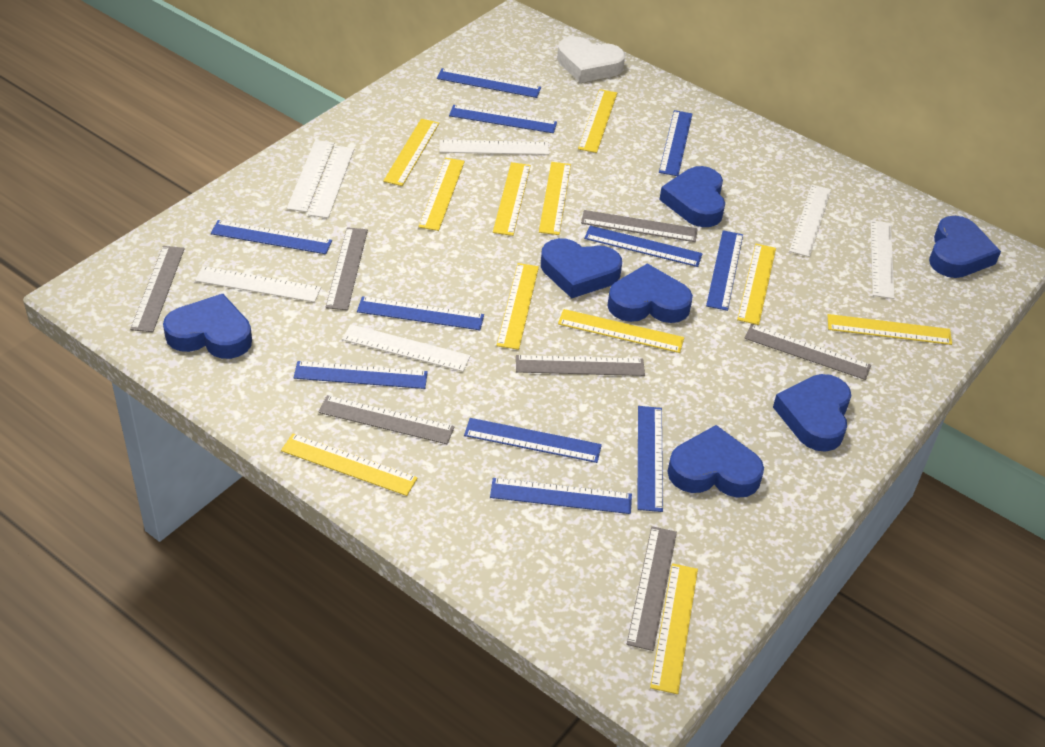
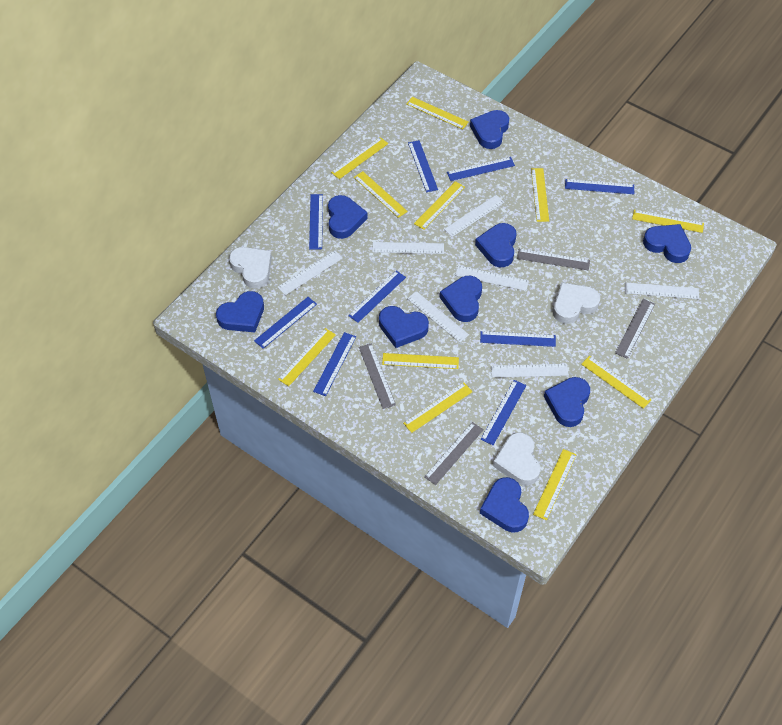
blue heart: [163,294,252,359] [541,238,622,298] [607,263,693,323] [659,166,725,227] [667,425,764,498] [773,374,851,452] [929,216,1001,278] = 7 -> [216,291,264,332] [328,195,368,239] [379,306,429,348] [440,276,482,322] [470,110,509,149] [475,223,517,267] [480,477,529,532] [544,377,590,427] [643,224,691,263] = 9
blue ruler: [211,220,332,254] [294,361,428,389] [357,296,484,330] [437,68,541,98] [449,105,557,133] [464,418,602,463] [490,478,632,514] [584,226,703,267] [637,406,663,512] [659,110,692,176] [706,230,743,311] = 11 -> [254,297,317,349] [309,194,323,250] [313,332,356,396] [348,270,406,323] [408,140,438,192] [447,157,515,181] [480,331,556,347] [481,380,526,445] [565,179,634,194] = 9
grey ruler: [130,246,185,332] [318,395,455,444] [326,227,368,310] [516,355,645,376] [581,210,698,242] [627,526,677,651] [744,324,871,380] = 7 -> [359,343,396,409] [424,422,484,485] [517,249,590,270] [615,299,655,359] = 4
white heart: [557,36,625,83] = 1 -> [229,247,272,288] [493,432,541,486] [553,283,600,324] = 3

